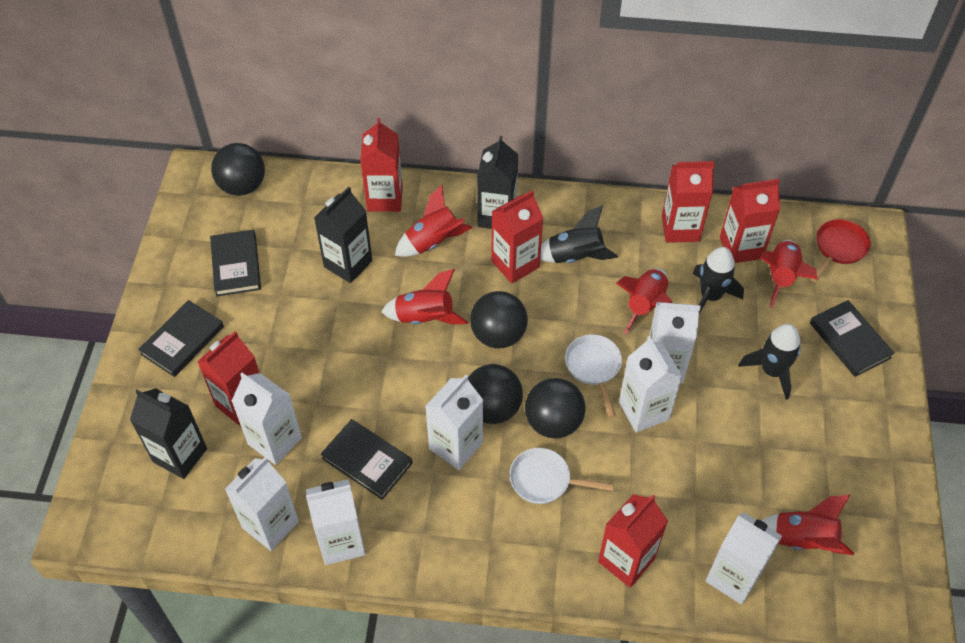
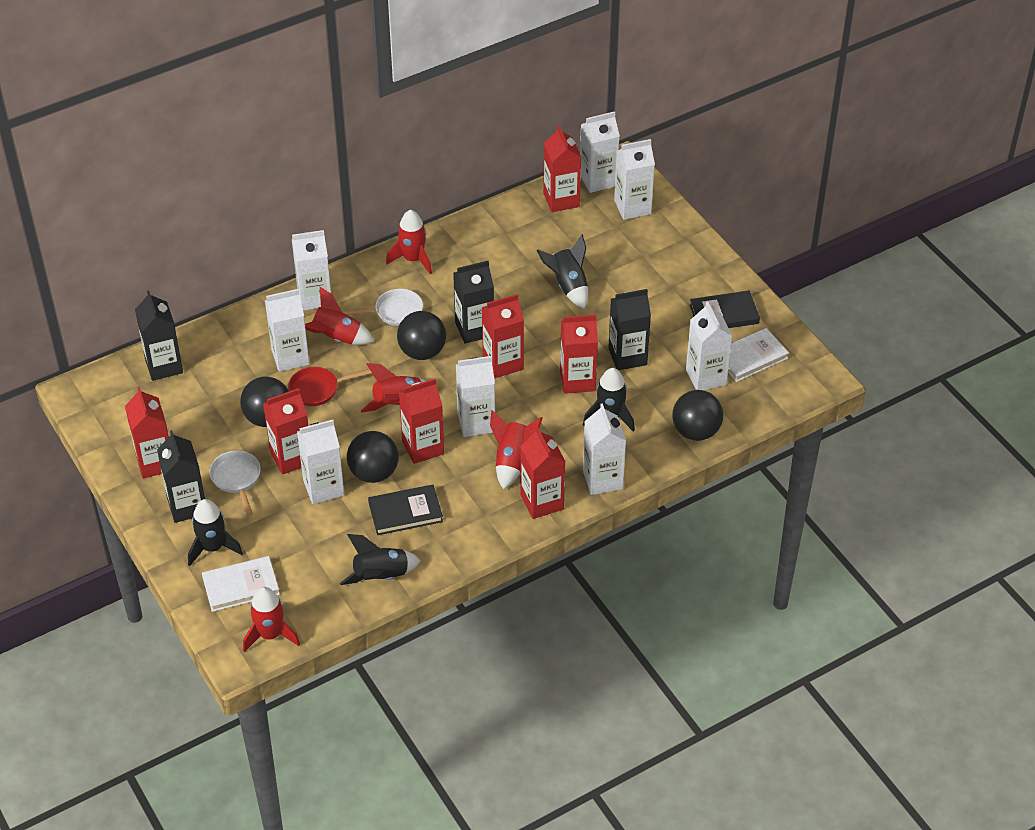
black book: [138,300,224,377] [210,230,261,297] [321,419,413,500] [810,300,894,377] = 4 -> [368,485,443,535] [690,291,760,328] = 2
black carton: [130,388,207,479] [314,187,372,283] [477,136,518,229] = 3 -> [135,290,183,381] [157,431,205,523] [453,261,494,344] [608,289,651,370] = 4
black rocket: [540,205,618,263] [692,247,744,314] [738,324,801,400] = 3 -> [188,499,243,566] [340,534,420,585] [537,235,588,309] [583,368,635,432] = 4
red carton: [197,331,259,426] [360,118,403,212] [491,190,543,284] [598,494,668,588] [662,161,715,243] [720,179,780,263] = 6 -> [125,387,169,479] [263,388,308,475] [399,379,444,464] [481,294,524,378] [520,426,565,519] [543,125,581,212] [560,315,598,394] = 7
white book: none = 0 -> [202,556,280,612] [728,328,789,382] = 2
white carton: [225,457,299,551] [231,373,302,465] [306,479,366,565] [425,375,483,470] [619,336,682,432] [649,302,700,383] [706,512,782,605] = 7 -> [265,289,309,372] [292,230,331,310] [297,420,344,504] [456,356,495,437] [580,111,620,193] [583,403,626,495] [614,139,655,220] [686,301,732,390] = 8

